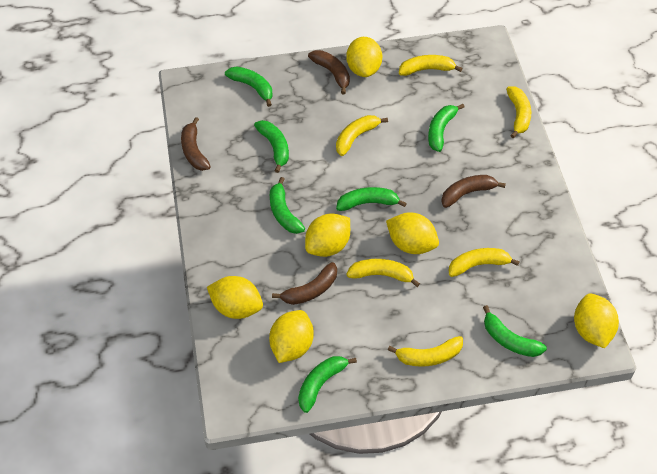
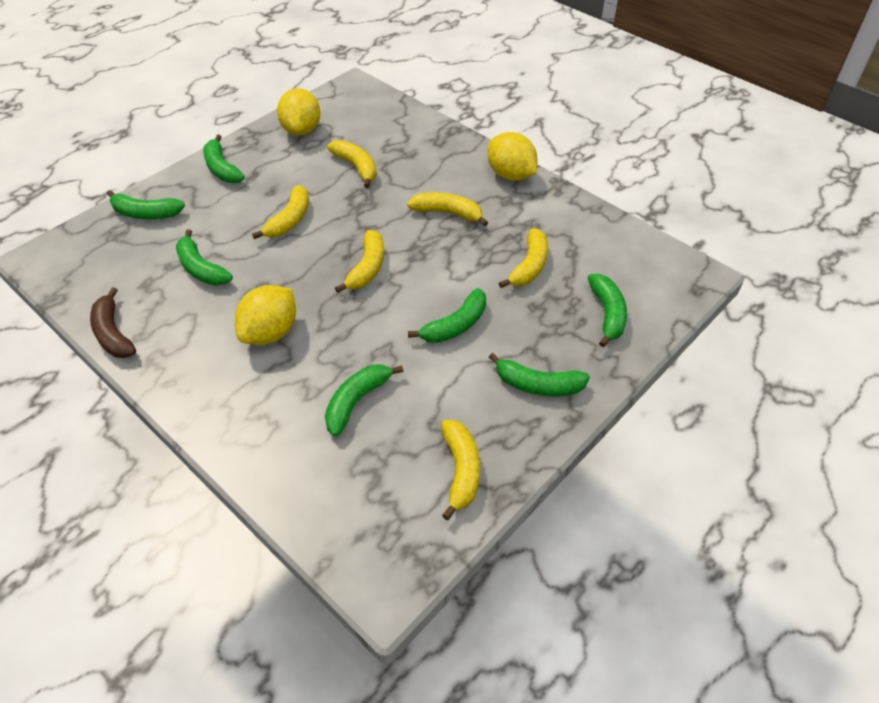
brown banana: [181,117,211,171] [272,262,337,305] [308,50,350,94] [441,175,506,208] = 4 -> [90,287,136,358] = 1
yellow lemon: [207,276,263,319] [269,310,314,363] [305,213,350,257] [346,37,382,77] [386,212,439,254] [574,293,619,348] = 6 -> [235,285,296,345] [277,88,321,136] [487,132,538,181] = 3

